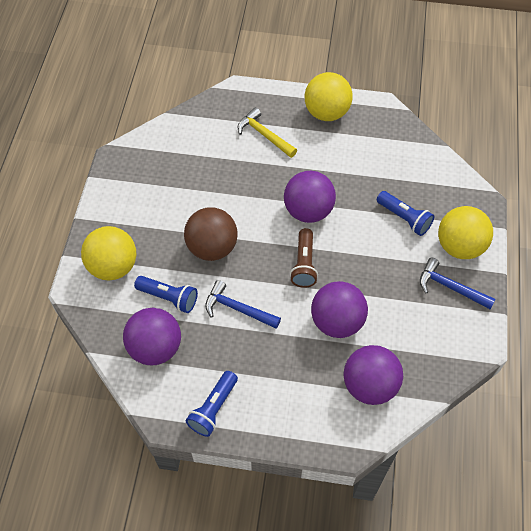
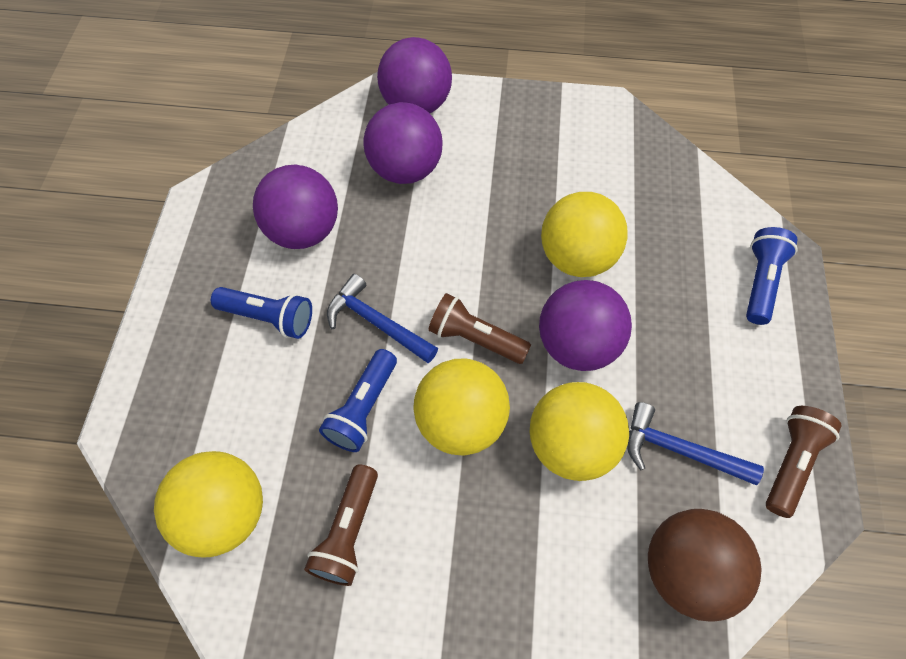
brown flashlight: [290,228,318,288] = 1 -> [304,464,378,586] [428,293,531,364] [766,406,842,518] = 3
yellow ball: [81,226,136,281] [304,72,353,121] [438,206,493,259] = 3 -> [154,451,263,558] [413,359,510,455] [530,382,629,481] [541,192,628,277] = 4
yellow hammer: [238,107,297,158] = 1 -> none = 0

